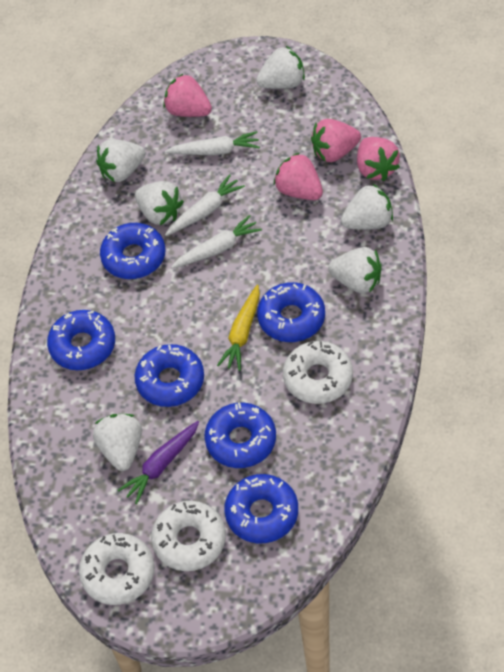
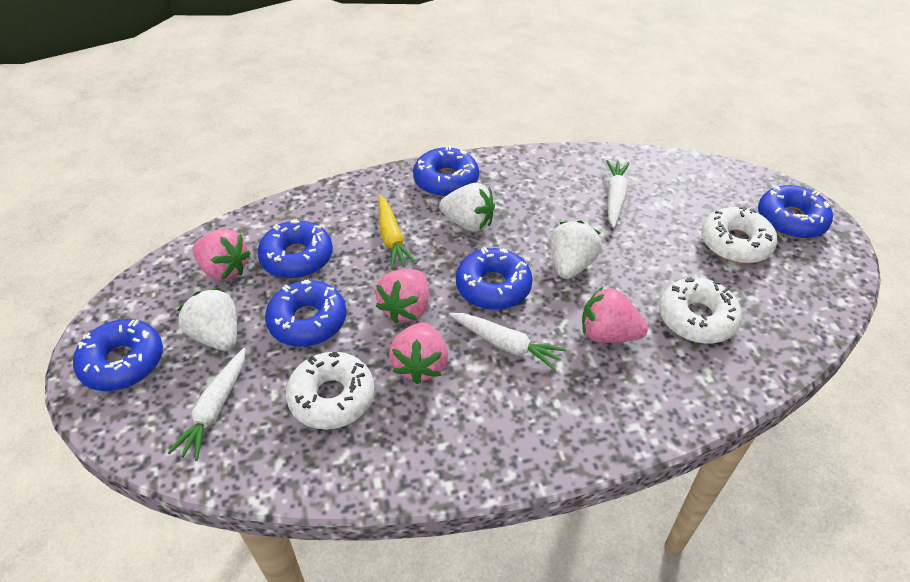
purple carrot: [118,421,199,504] = 1 -> none = 0
white strawberry: [93,414,142,471] [96,139,146,182] [135,181,184,225] [256,46,305,89] [328,247,382,293] [341,183,393,230] = 6 -> [177,288,237,351] [439,183,495,232] [550,221,602,279] = 3

